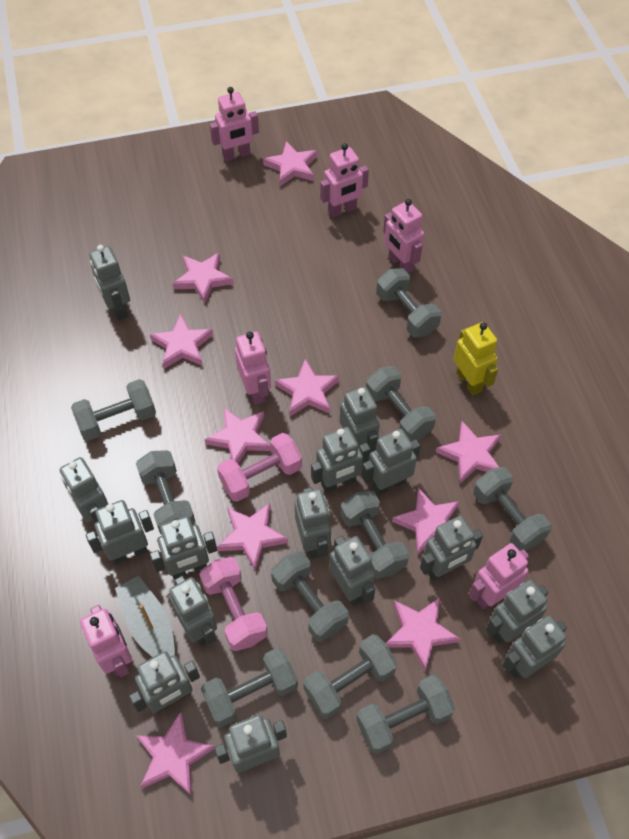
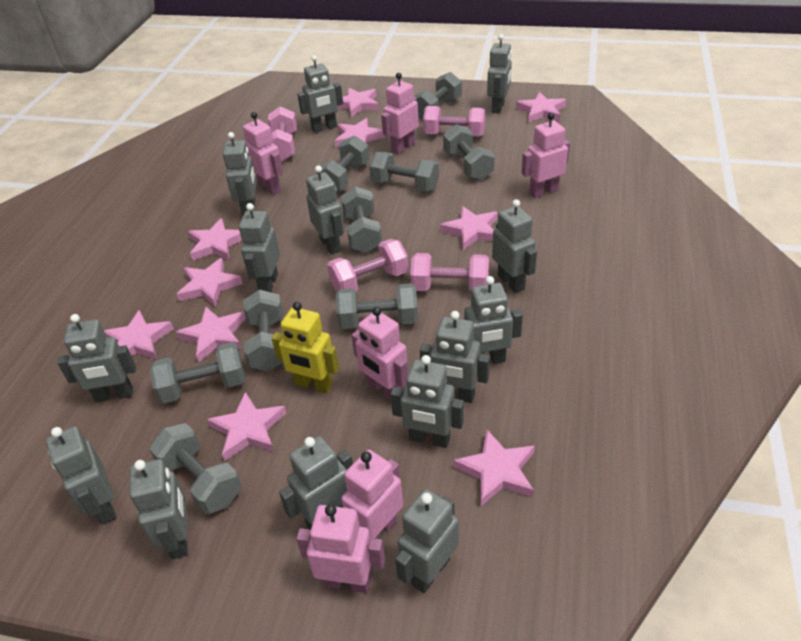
grey boat: [115,576,175,657] = 1 -> none = 0
grey dumbbell: [71,379,156,441] [136,450,195,535] [201,648,298,727] [271,551,349,642] [303,634,397,719] [340,491,409,579] [356,675,455,754] [366,366,436,441] [376,268,441,338] [473,467,552,551] = 10 -> [149,423,241,514] [150,342,245,404] [243,290,284,371] [316,136,370,192] [336,283,418,329] [341,186,382,253] [369,152,439,192] [414,72,462,120] [443,124,495,180] = 9
grey robot: [60,457,108,525] [86,500,154,565] [89,245,130,320] [129,651,200,713] [150,516,217,579] [169,576,217,646] [214,715,287,773] [295,487,331,559] [311,427,371,493] [329,536,375,606] [340,386,380,453] [362,429,421,496] [420,516,483,581] [485,580,548,644] [502,616,567,679] = 15 -> [46,426,116,525] [57,314,136,403] [130,459,188,559] [223,132,257,216] [239,203,280,292] [279,436,353,530] [298,55,343,133] [306,165,344,255] [390,355,464,448] [395,489,459,593] [420,311,490,403] [464,276,523,364] [487,34,512,114] [492,199,537,293] = 14
pink dumbbell: [199,557,268,651] [217,433,302,502] = 2 -> [268,107,297,162] [327,239,408,293] [410,253,489,291] [423,106,485,136] = 4

